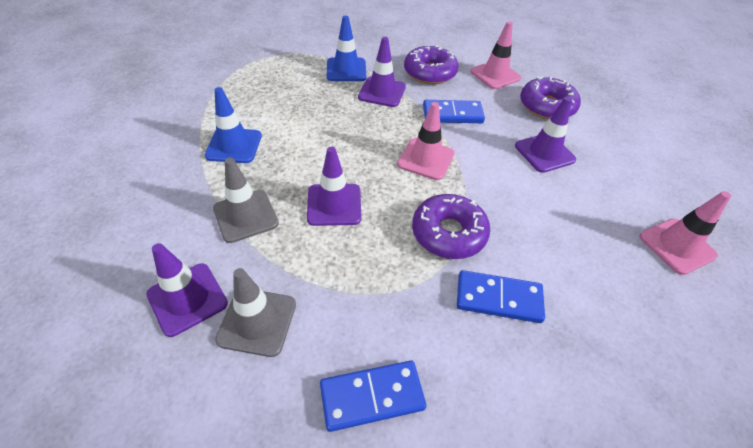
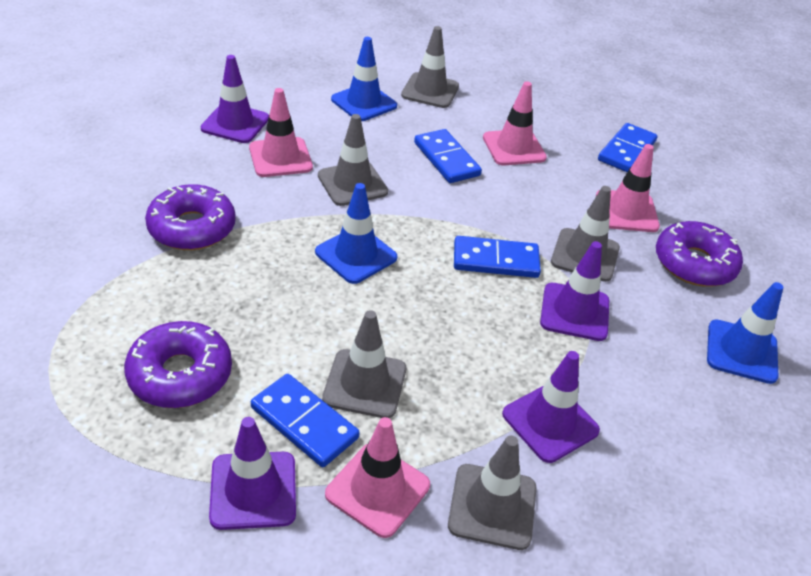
blue domino: [320,361,426,432] [423,100,485,123] [457,270,545,323] = 3 -> [251,374,360,467] [414,129,482,183] [454,236,541,278] [598,123,658,172] = 4
blue traffic cone: [204,87,262,163] [327,15,366,81] = 2 -> [315,183,397,284] [331,37,397,121] [707,282,783,384] = 3
grey traffic cone: [213,157,279,243] [215,268,296,357] = 2 -> [318,114,388,206] [322,310,406,418] [401,26,459,108] [448,435,536,550] [551,186,620,282] = 5
pink traffic cone: [397,102,455,180] [470,22,521,89] [639,191,731,275] = 3 -> [249,88,313,177] [325,417,430,538] [483,81,547,165] [596,144,660,232] = 4

